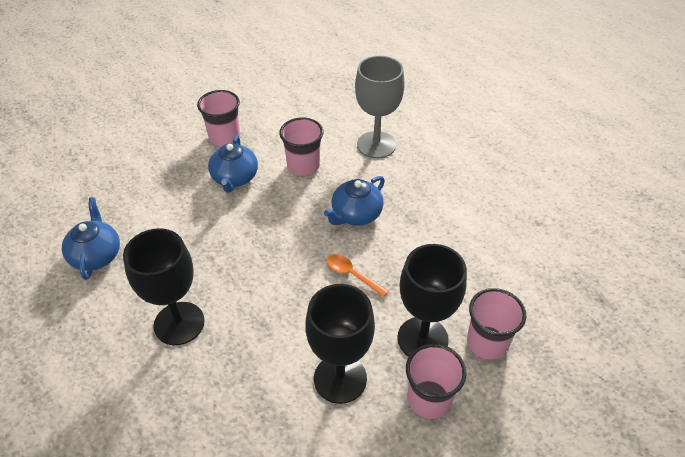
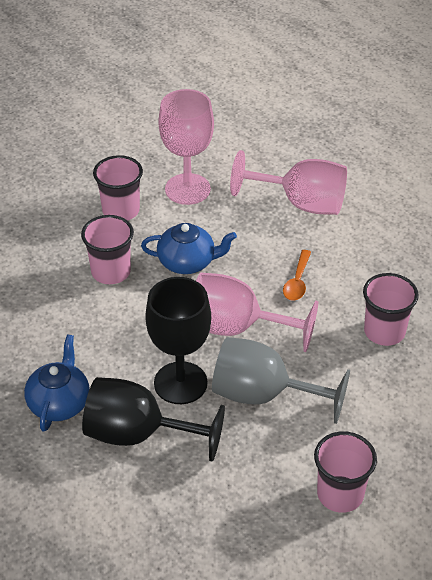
black goblet: [123,228,205,345] [305,284,375,404] [397,244,467,357] = 3 -> [82,377,225,461] [145,277,211,404] = 2
blue teapot: [62,197,120,280] [208,135,258,192] [324,176,385,226] = 3 -> [24,335,90,431] [141,223,237,274] = 2
pink goblet: none = 0 -> [158,89,214,205] [196,272,318,352] [230,150,347,215] = 3

